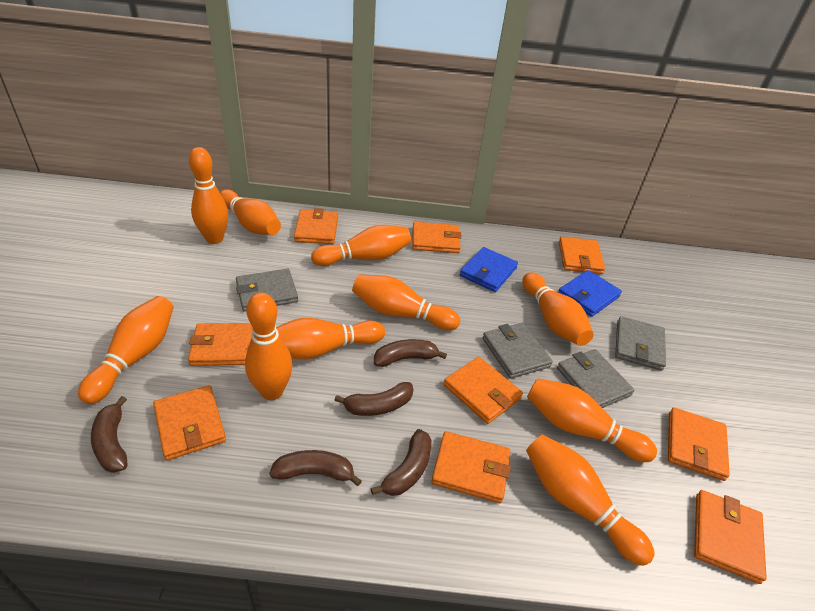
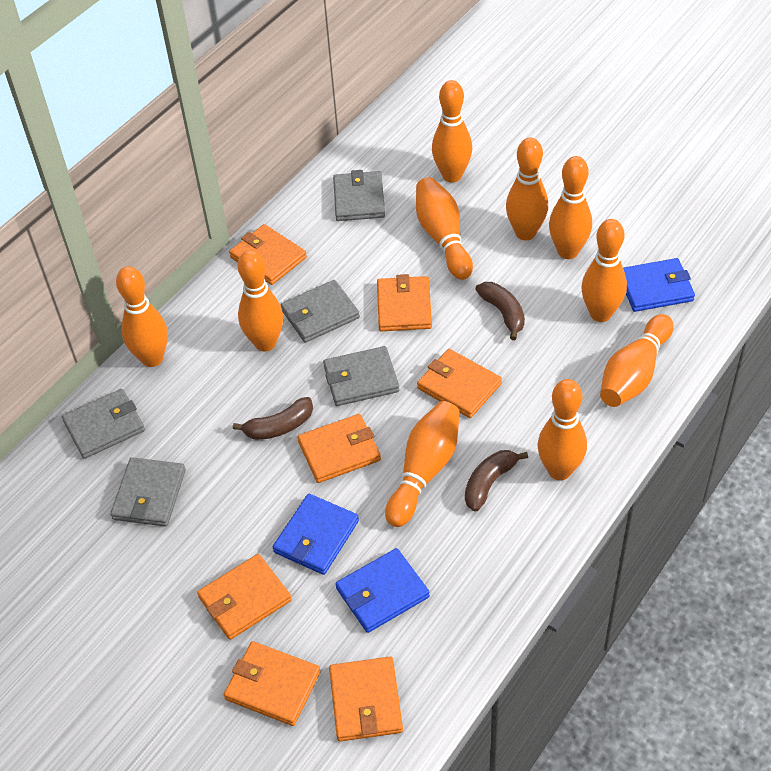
blue wallet: [460,247,518,292] [558,270,622,317] = 2 -> [273,494,359,575] [335,548,430,633] [623,258,695,312] = 3
brown banana: [91,396,127,473] [269,450,362,486] [334,382,414,416] [371,429,431,496] [374,339,447,367] = 5 -> [233,397,313,440] [465,450,528,512] [475,282,525,340] = 3
grey wallet: [236,269,298,311] [482,323,553,379] [557,349,634,408] [615,316,666,371] = 4 -> [62,389,145,459] [110,457,186,527] [280,280,360,343] [323,346,399,406] [333,170,385,221] = 5
orange wallet: [153,385,226,460] [188,323,253,366] [294,208,338,244] [412,222,462,253] [431,431,511,503] [444,356,523,424] [559,236,605,274] [668,407,730,481] [694,490,767,584] = 9 -> [197,554,292,640] [224,641,321,726] [229,224,307,285] [297,414,381,483] [329,657,403,741] [377,274,432,331] [417,349,502,418] = 7

